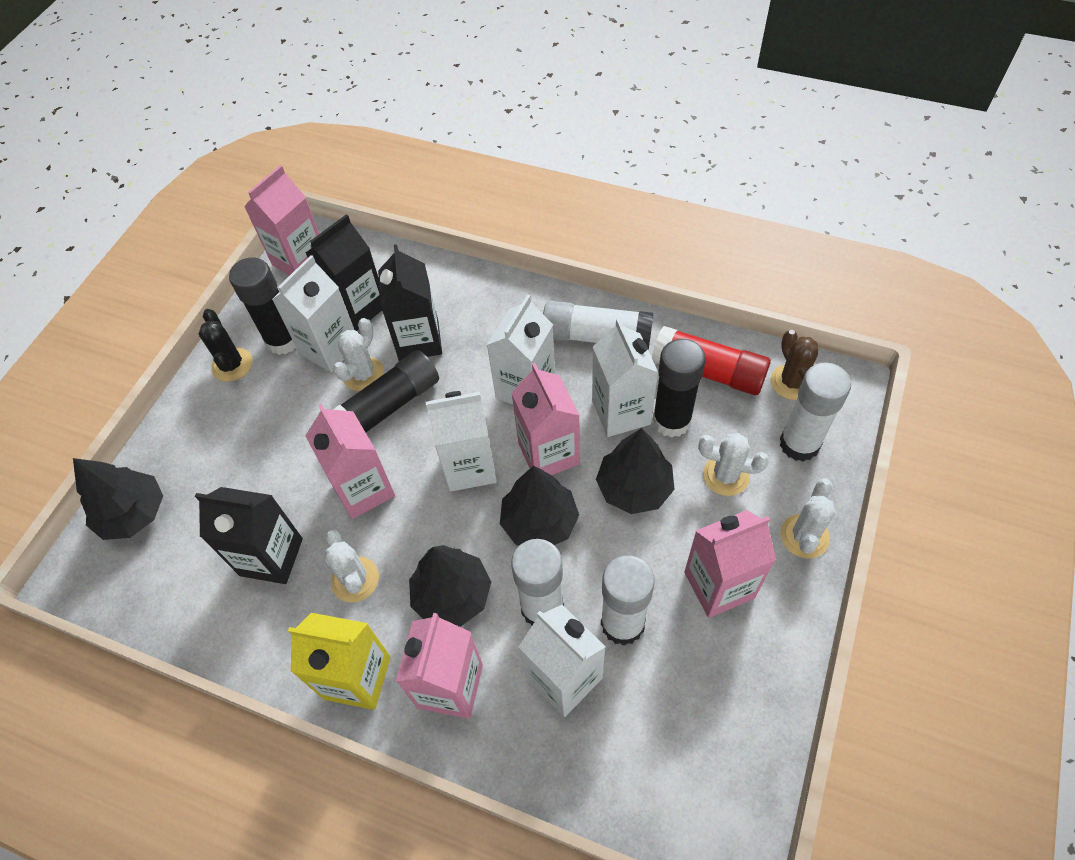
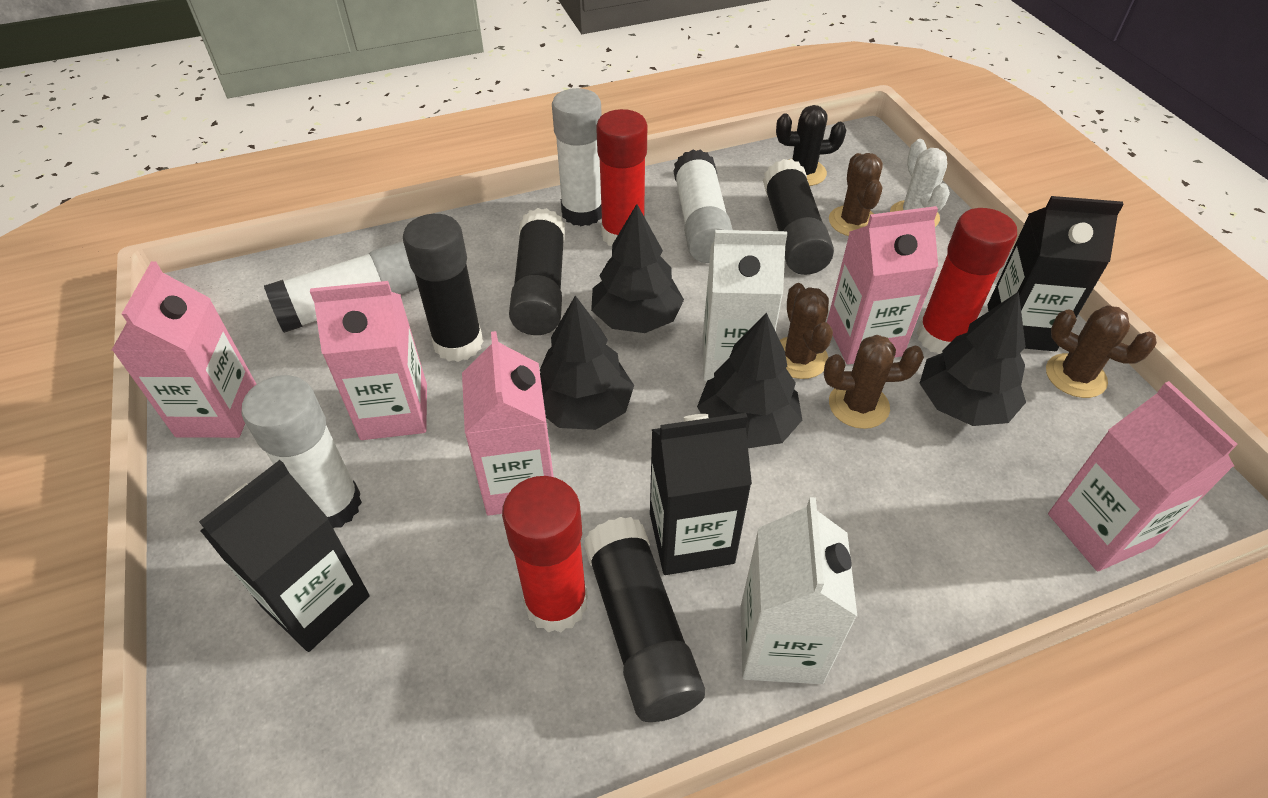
black glue stick: [229,257,296,355] [333,350,439,432] [652,339,706,438] = 3 -> [403,214,483,362] [509,208,565,335] [584,517,705,722] [763,159,834,275] = 4
brown cactus: [770,330,818,400] = 1 -> [780,283,833,379] [824,335,924,429] [829,153,883,236] [1046,305,1157,398] = 4
red glue stick: [652,326,771,395] = 1 -> [502,476,588,633] [596,109,647,246] [917,208,1017,354] = 3
white cactus: [325,530,379,603] [333,318,384,391] [698,433,769,496] [780,478,835,558] = 4 -> [890,139,950,227] = 1
white carton: [272,255,354,372] [426,391,497,492] [487,294,555,405] [519,605,606,717] [592,318,659,437] = 5 -> [703,230,787,381] [741,497,857,684] = 2
yellow carton: [288,613,391,710] = 1 -> none = 0

